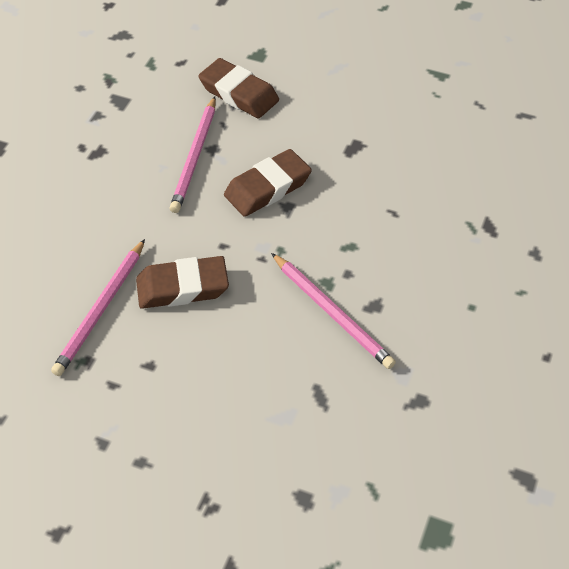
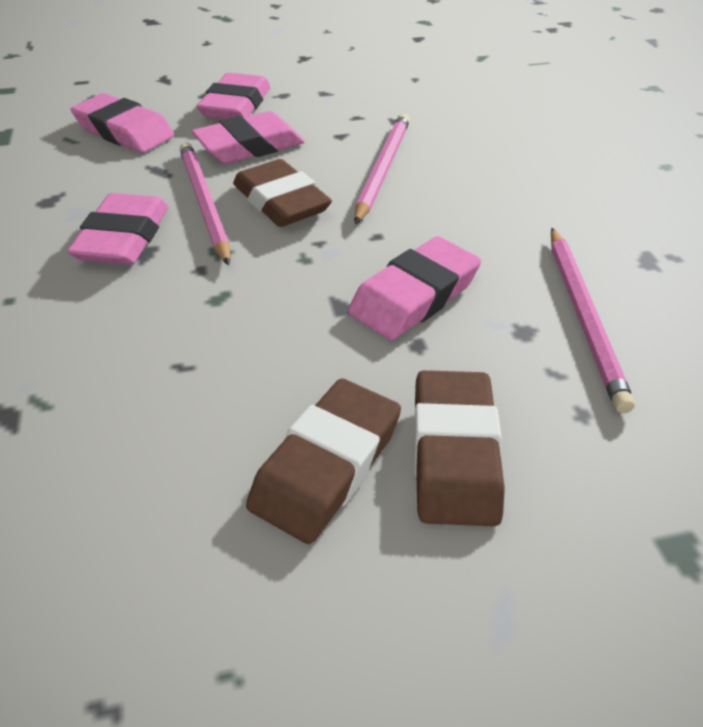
pink eraser: none = 0 -> [67,193,169,265] [71,93,174,153] [192,111,305,164] [197,72,270,119] [348,236,481,340] = 5

